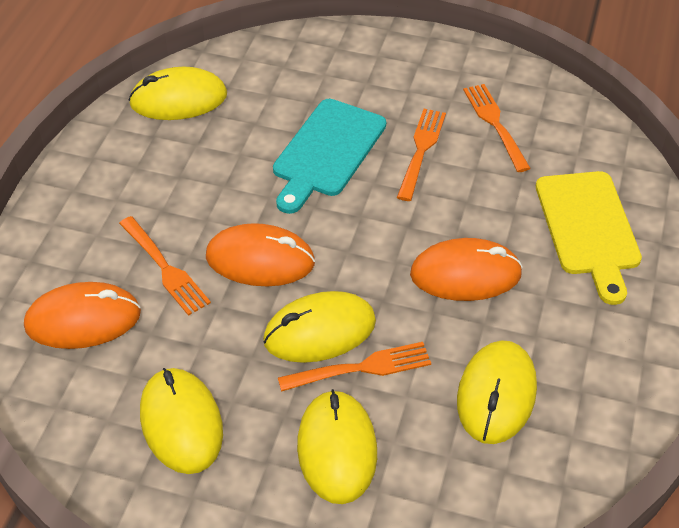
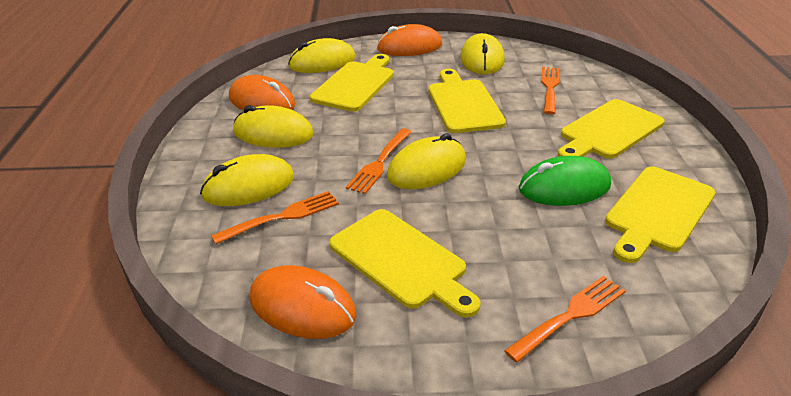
green mouse: none = 0 -> [519,156,611,206] = 1
turquoise cutting board: [273,99,386,214] = 1 -> none = 0
yellow cutting board: [536,171,642,305] = 1 -> [310,54,394,112] [329,209,481,318] [429,69,506,133] [558,99,664,159] [605,166,715,263] = 5

